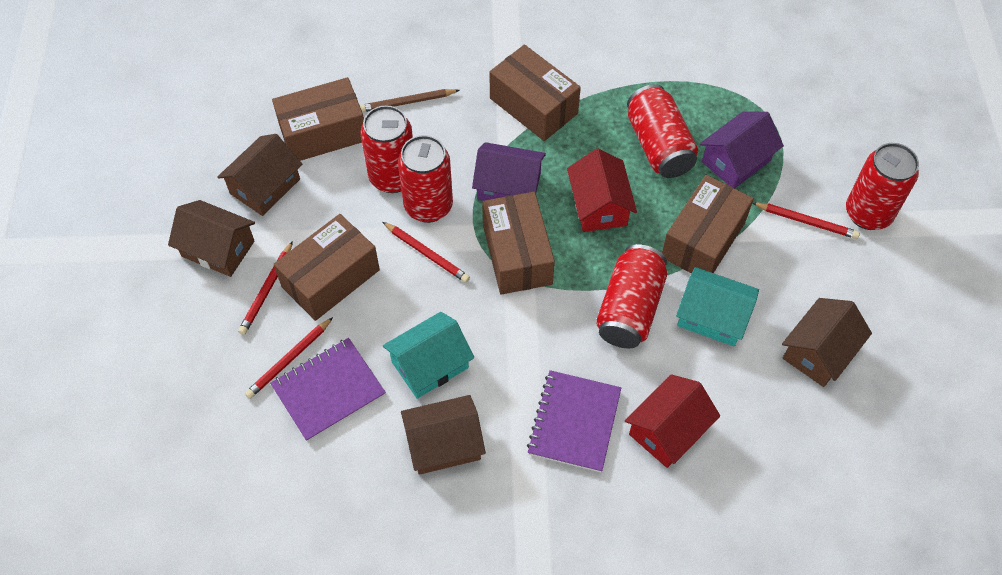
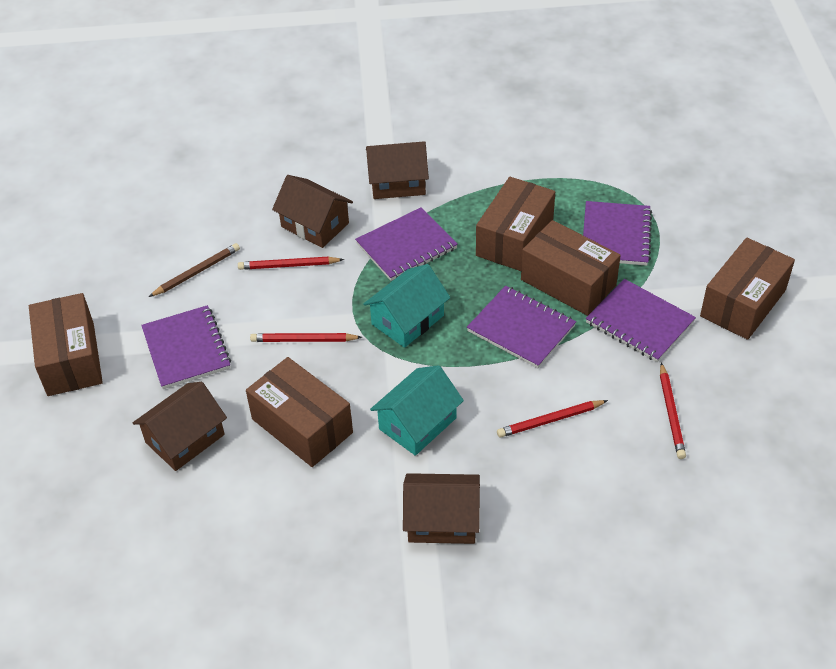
purple house: [472,142,546,201] [700,112,784,188] = 2 -> none = 0
purple notebook: [270,338,386,442] [527,370,621,473] = 2 -> [141,305,231,389] [355,207,458,281] [467,286,576,368] [583,201,652,266] [586,279,696,362] = 5
red can: [360,105,413,193] [398,135,453,223] [596,244,667,348] [627,84,698,178] [846,143,919,230] = 5 -> none = 0
red house: [567,149,637,232] [625,374,720,468] = 2 -> none = 0

